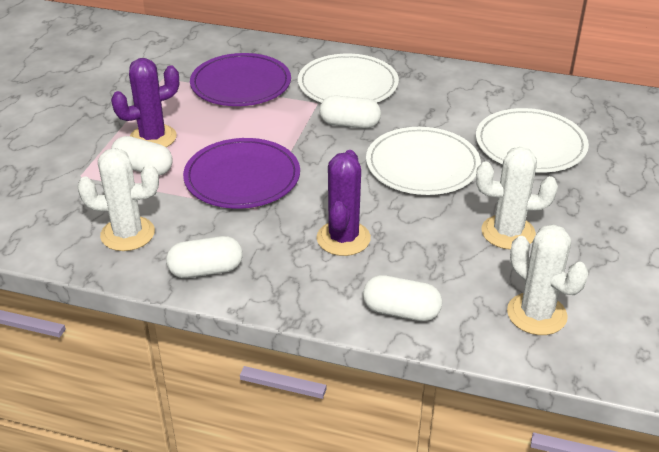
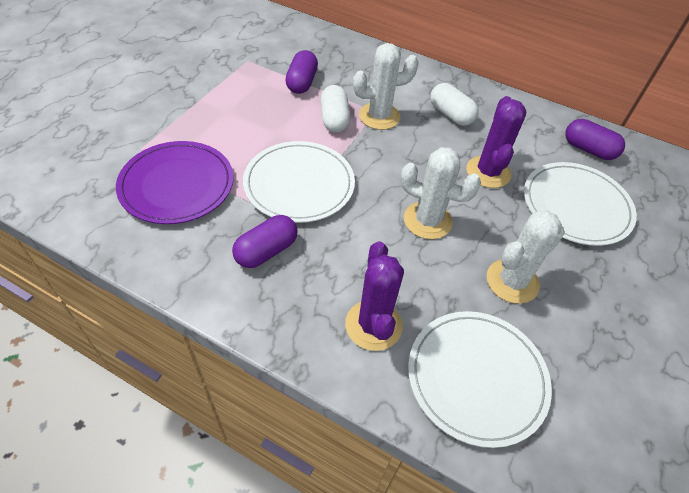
purple capsule: none = 0 -> [232,215,298,268] [285,50,318,94] [565,119,625,160] = 3
purple plate: [183,138,300,209] [190,53,291,106] = 2 -> [116,141,233,224] = 1
white capsule: [111,136,173,176] [166,236,243,278] [320,96,381,129] [363,275,442,321] = 4 -> [321,85,350,133] [430,83,479,126] = 2

